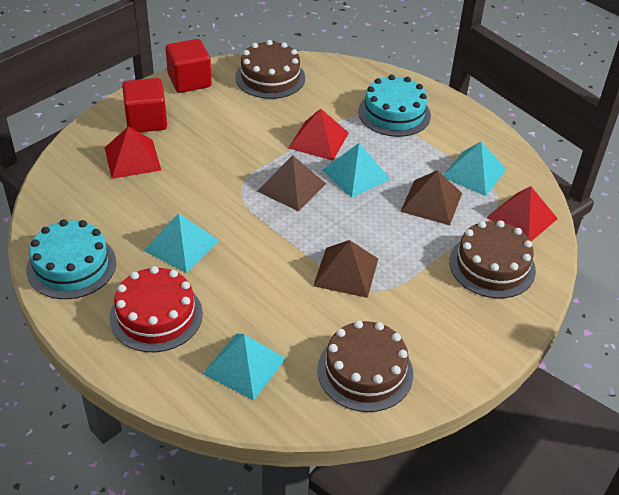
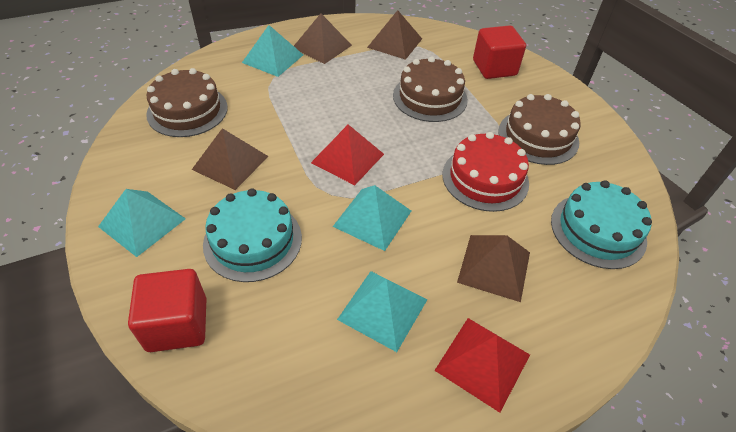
brown pyramid: [257,155,326,211] [313,240,378,298] [400,170,462,225] = 3 -> [192,128,269,190] [294,14,352,64] [367,10,422,60] [457,235,530,302] = 4
red pyramid: [105,126,161,179] [288,109,349,161] [486,186,558,241] = 3 -> [311,125,384,185] [434,318,530,413] = 2

